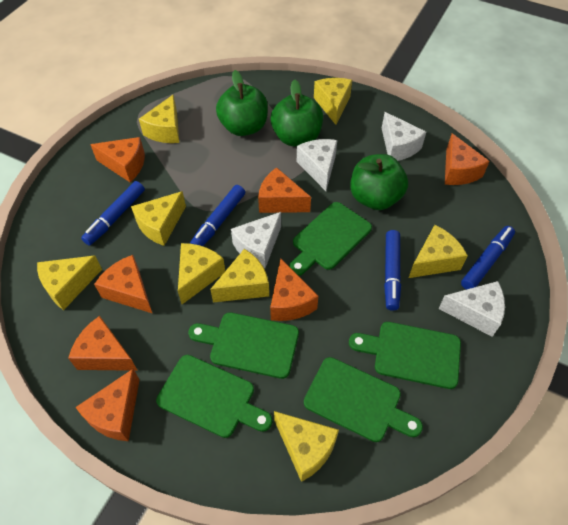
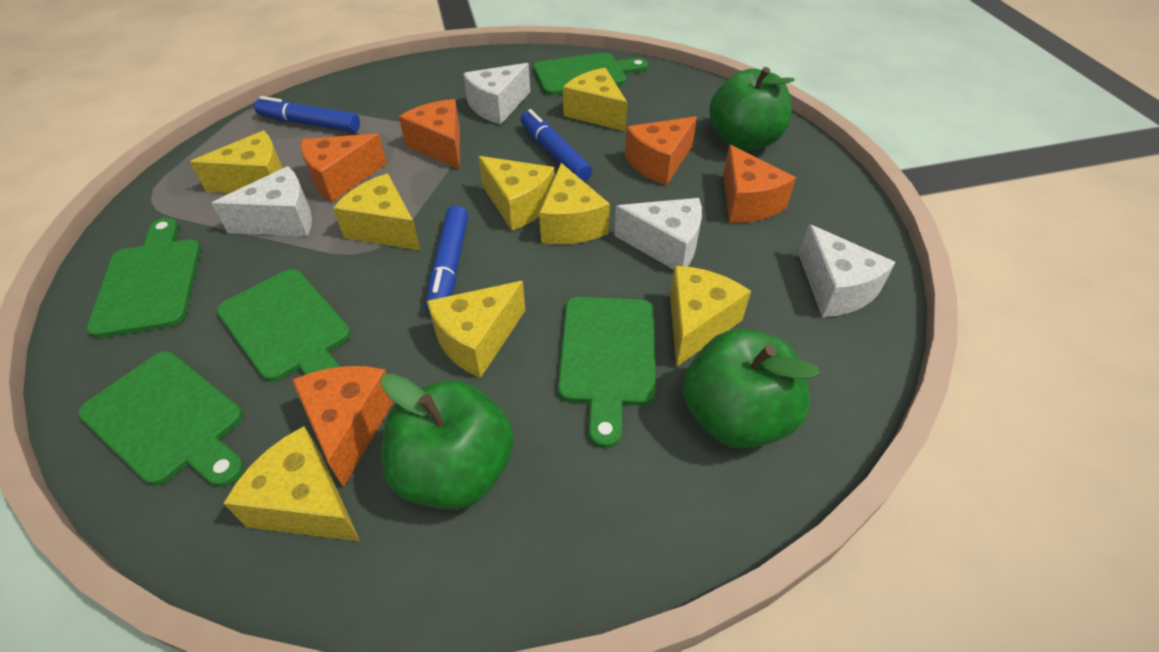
blue marker: [81,181,145,245] [190,185,245,246] [384,230,401,311] [461,226,515,290] = 4 -> [254,96,360,133] [426,206,468,313] [520,109,592,182] = 3
orange cheese: [68,316,138,371] [75,369,140,441] [90,137,145,182] [94,255,153,314] [258,167,311,213] [270,259,319,321] [445,133,490,185] = 7 -> [292,366,394,488] [300,133,387,202] [399,99,460,170] [625,116,697,185] [723,145,796,223] = 5

